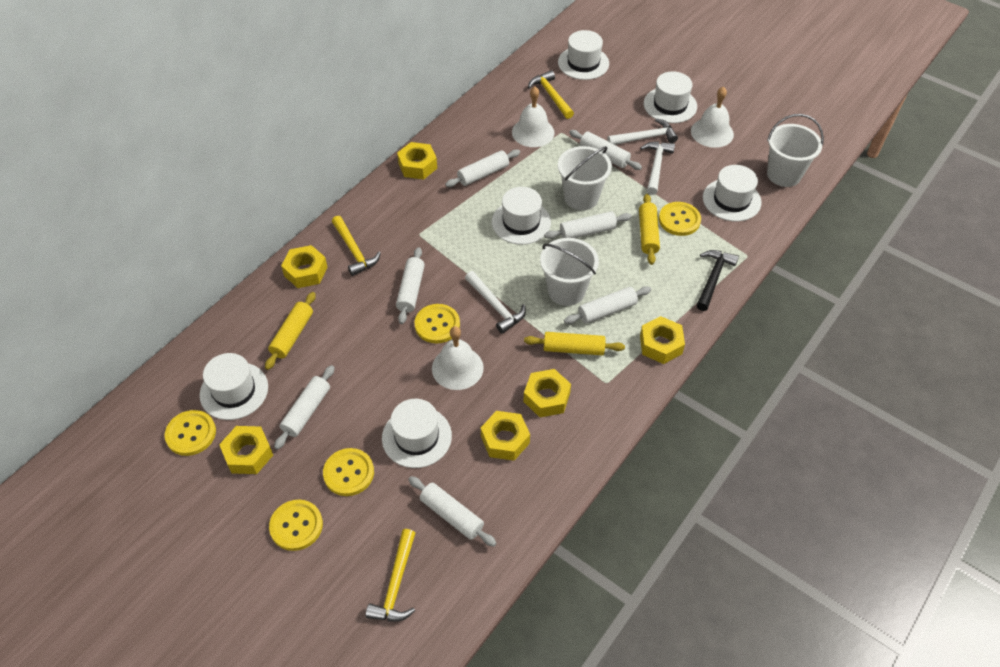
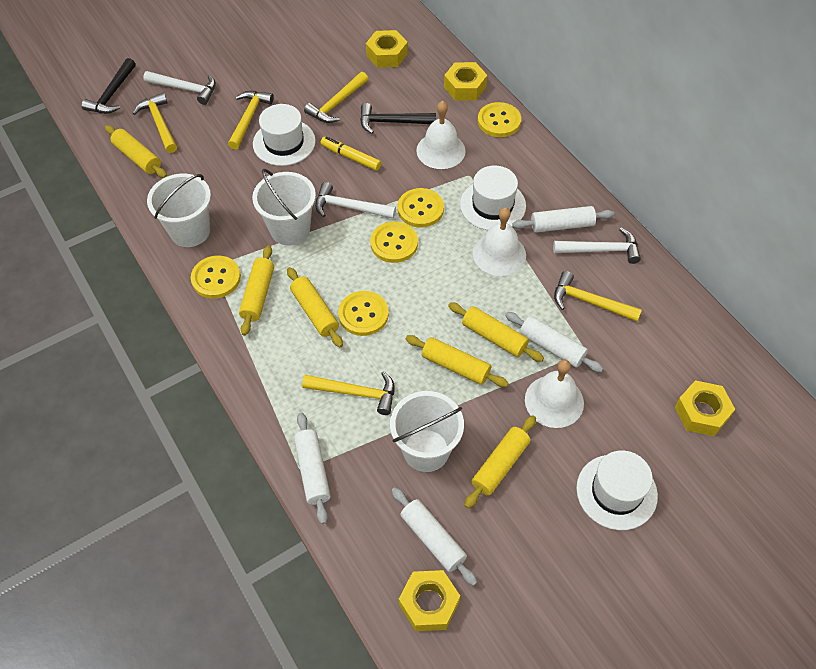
black hammer: [697,250,739,311] = 1 -> [81,58,136,114] [360,103,436,134] = 2
white hat: [200,353,268,420] [382,399,452,468] [492,187,551,245] [558,30,609,80] [644,71,697,123] [703,165,762,222] = 6 -> [253,104,316,166] [460,166,526,230] [576,450,658,530] = 3
white rolling pin: [274,365,335,450] [396,247,425,324] [408,476,497,547] [445,149,520,187] [544,211,632,239] [564,286,651,324] [569,130,642,170] = 7 -> [294,413,331,524] [392,487,477,586] [505,312,604,372] [512,206,614,233] = 4
yellow hammer: [332,216,381,276] [366,529,415,622] [528,70,574,119] = 3 -> [132,93,177,153] [228,91,274,150] [302,371,395,415] [304,72,368,123] [554,271,642,322] = 5
yellow marker: none = 0 -> [321,137,381,171] = 1
yellow nut: [219,426,273,474] [281,245,328,288] [397,142,437,180] [481,411,530,461] [524,369,571,417] [640,316,685,364] = 6 -> [366,30,408,68] [399,570,460,631] [444,62,487,100] [675,380,735,436] = 4
yellow rolling pin: [265,292,316,370] [524,332,625,355] [639,194,660,265] = 3 -> [105,125,167,178] [239,245,274,336] [287,267,343,348] [406,335,509,387] [448,302,544,362] [464,415,536,508] = 6

